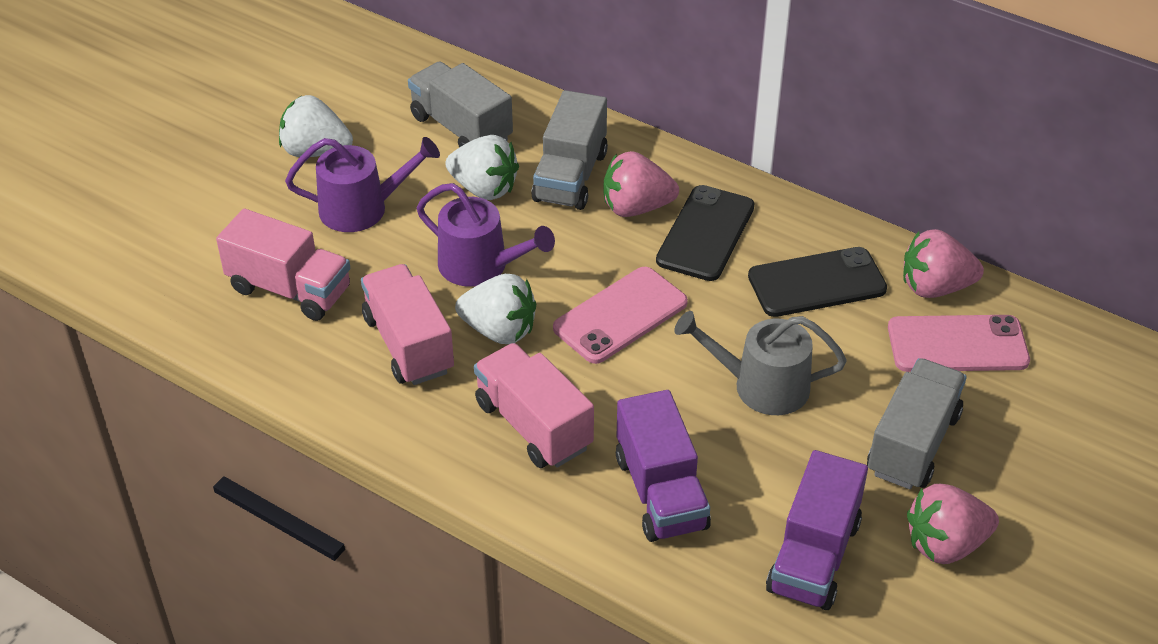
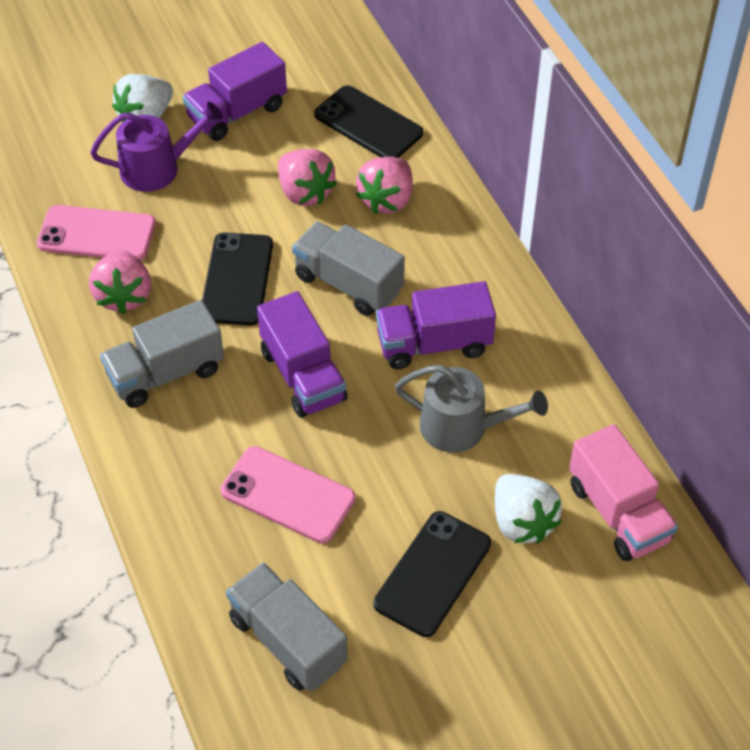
black phone: [656,185,755,281] [748,247,887,317] = 2 -> [202,232,273,325] [314,85,423,158] [374,511,491,637] = 3
pink truck: [216,209,350,321] [361,264,454,385] [474,343,594,468] = 3 -> [569,424,678,561] = 1
purple truck: [616,390,711,542] [766,450,868,610] = 2 -> [183,42,287,141] [257,291,347,418] [376,281,496,369] = 3
purple watering can: [285,137,440,232] [417,183,555,287] = 2 -> [90,102,223,192] = 1
white strawberry: [279,95,353,157] [445,135,519,200] [455,274,536,344] = 3 -> [112,74,173,122] [495,474,562,543] = 2

